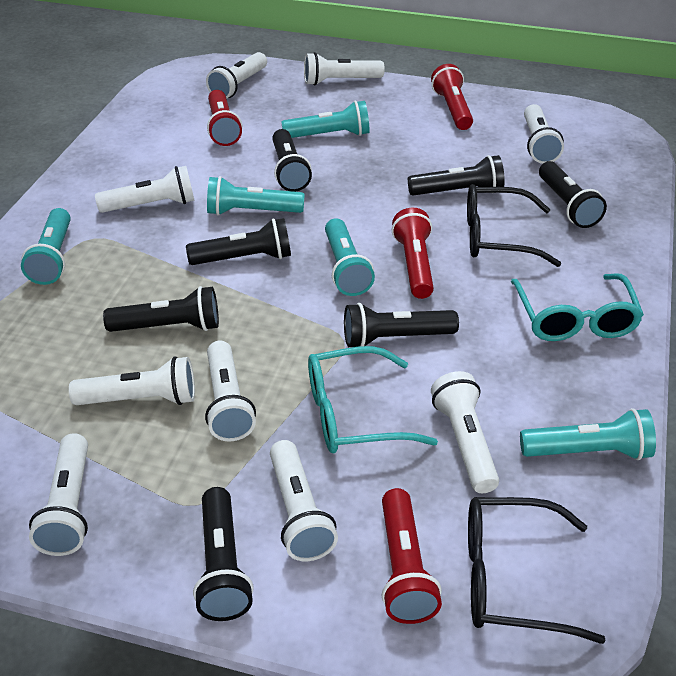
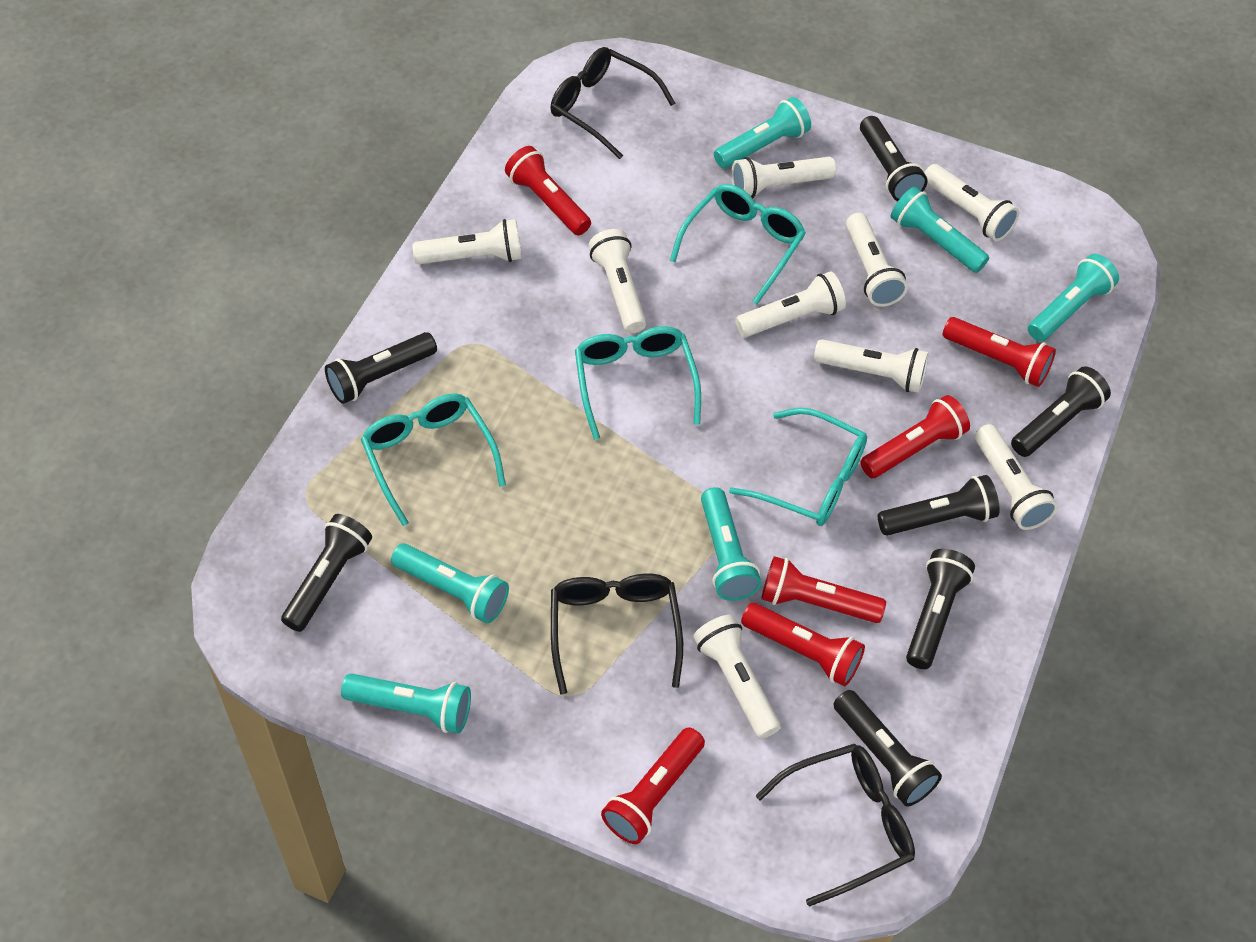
black glasses: [467,184,561,267] [468,497,606,644] = 2 -> [550,47,675,159] [551,573,683,694] [756,744,915,907] = 3
red flashlight: [207,90,242,146] [381,488,442,624] [392,208,434,299] [431,64,473,130] = 4 -> [505,146,591,235] [601,727,705,844] [741,603,865,686] [761,556,886,623] [860,395,970,478] [942,317,1056,387] = 6
turquoise flashlight: [21,208,71,285] [207,176,305,215] [281,101,370,138] [325,218,375,296] [520,408,656,460] = 5 -> [341,673,471,734] [391,543,509,623] [701,487,761,601] [714,97,811,168] [891,187,989,273] [1028,254,1119,341] = 6
turquoise glasses: [308,346,438,453] [511,273,644,341] = 2 -> [361,393,506,526] [575,326,701,440] [670,184,806,304] [729,408,867,526] = 4

